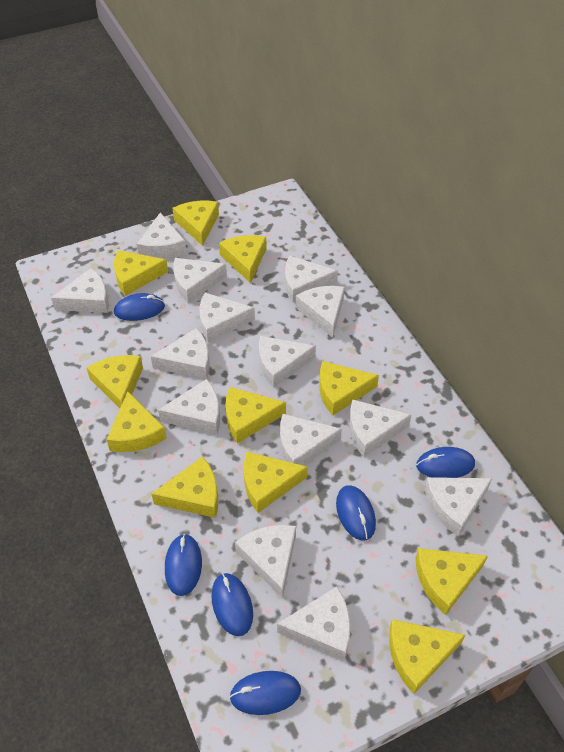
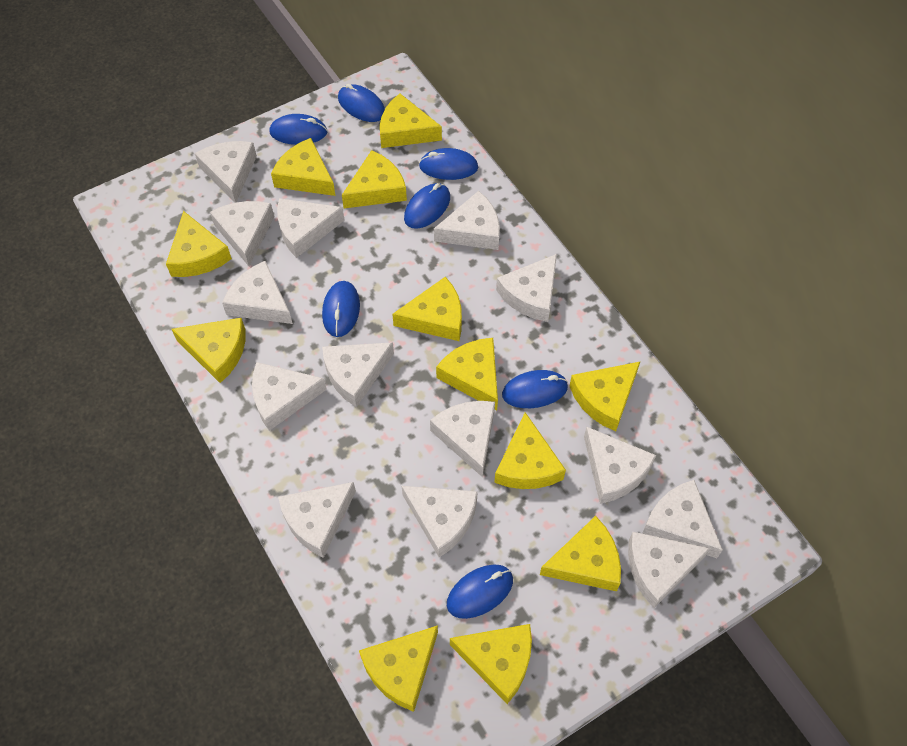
blue mouse: [114,293,165,321] [165,534,202,596] [211,573,253,636] [229,671,301,715] [336,485,376,541] [416,447,475,478] = 6 -> [269,114,327,145] [322,281,360,337] [338,84,385,122] [404,183,450,228] [419,148,478,180] [447,565,513,619] [502,370,568,408] = 7
yellow cheese: [86,355,143,408] [106,391,167,452] [114,250,168,296] [151,456,218,518] [172,201,219,246] [219,235,266,283] [225,387,286,444] [244,452,308,513] [320,361,379,416] [389,619,465,694] [416,548,488,615] = 11 -> [166,211,232,277] [172,318,246,383] [271,138,335,196] [342,150,407,208] [359,625,438,712] [380,94,442,148] [392,277,462,341] [436,338,498,411] [450,624,532,704] [494,412,566,489] [540,516,621,591] [569,362,640,431] = 12

